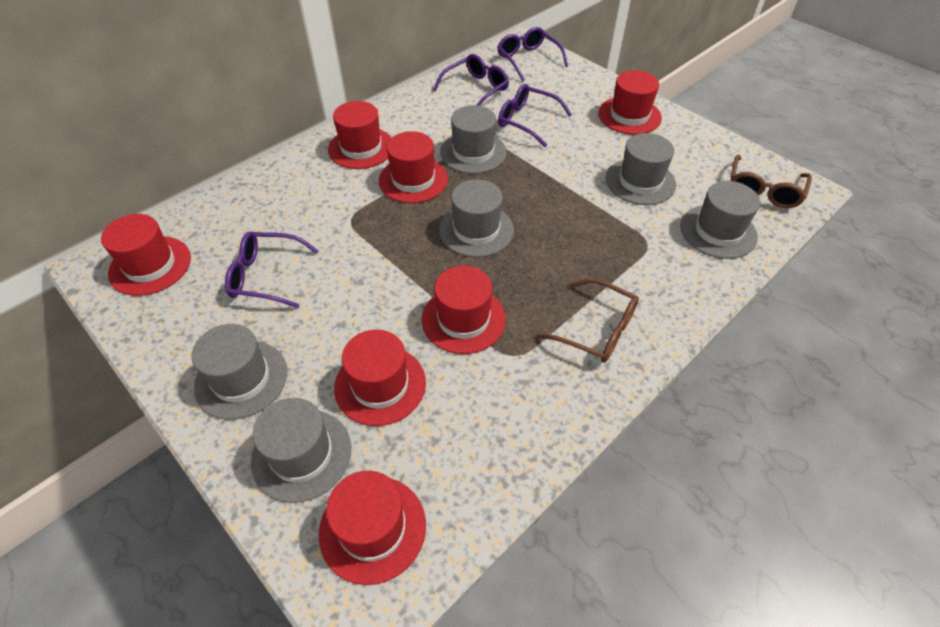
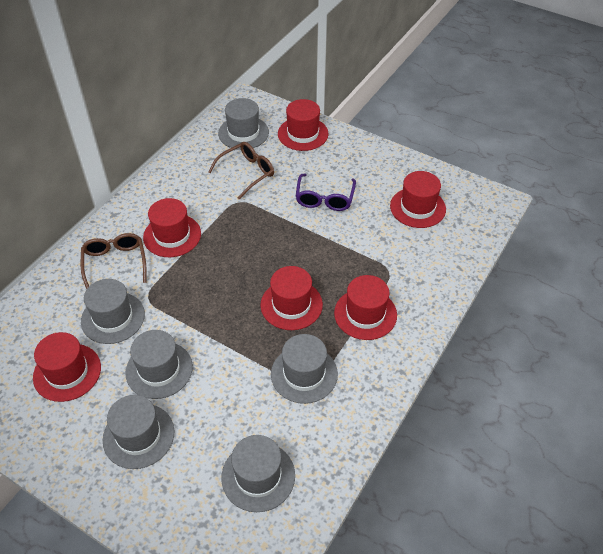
purple glasses: [225,231,319,308] [433,54,509,106] [497,27,568,81] [498,84,572,147] = 4 -> [296,173,356,211] = 1
red hat: [101,214,191,296] [319,471,426,585] [328,101,392,169] [334,330,426,426] [379,131,448,203] [422,266,506,354] [598,70,662,135] = 7 -> [33,332,101,402] [143,198,201,257] [260,266,323,330] [278,99,329,151] [334,275,397,340] [390,171,446,228] = 6

